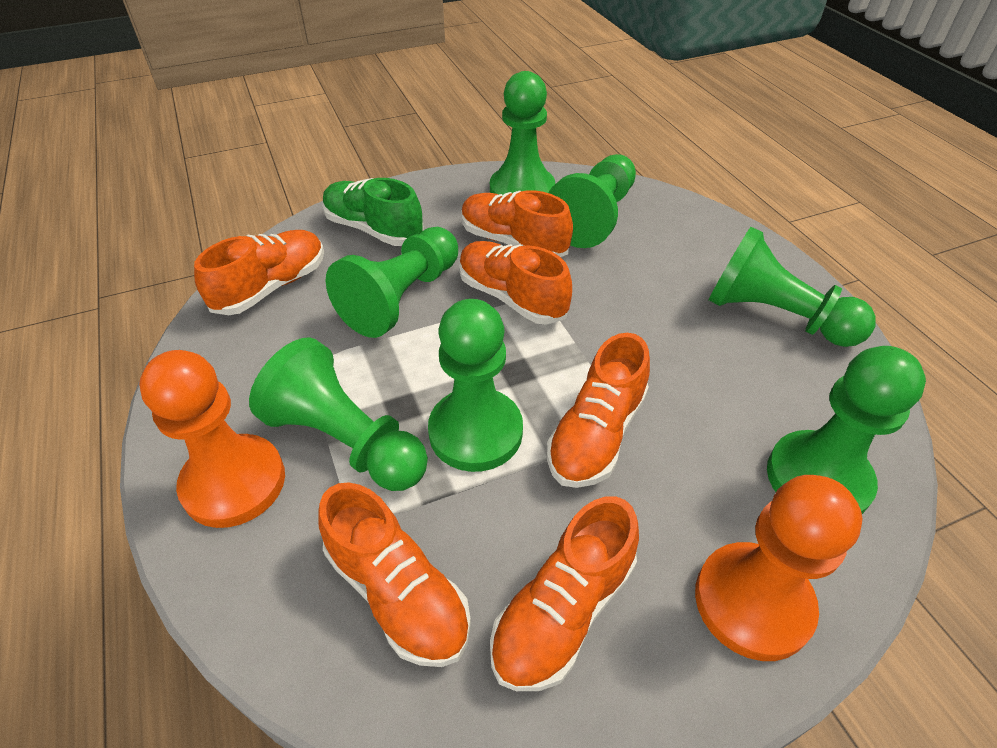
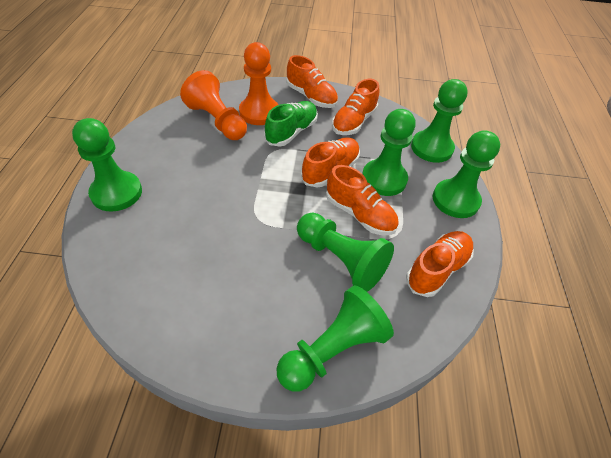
green pawn: [249,337,428,491] [326,227,458,338] [428,299,523,472] [490,71,555,195] [548,154,636,248] [709,227,876,347] [767,346,926,514] = 7 -> [72,118,142,212] [276,285,394,392] [297,213,394,292] [362,109,415,196] [411,79,468,163] [433,130,500,218] = 6
orange shoe: [194,230,324,315] [318,482,471,667] [459,241,572,325] [462,190,573,257] [490,496,639,691] [547,333,650,488] = 6 -> [286,55,338,108] [301,138,360,187] [326,165,399,235] [332,79,379,135] [406,231,474,297] = 5

